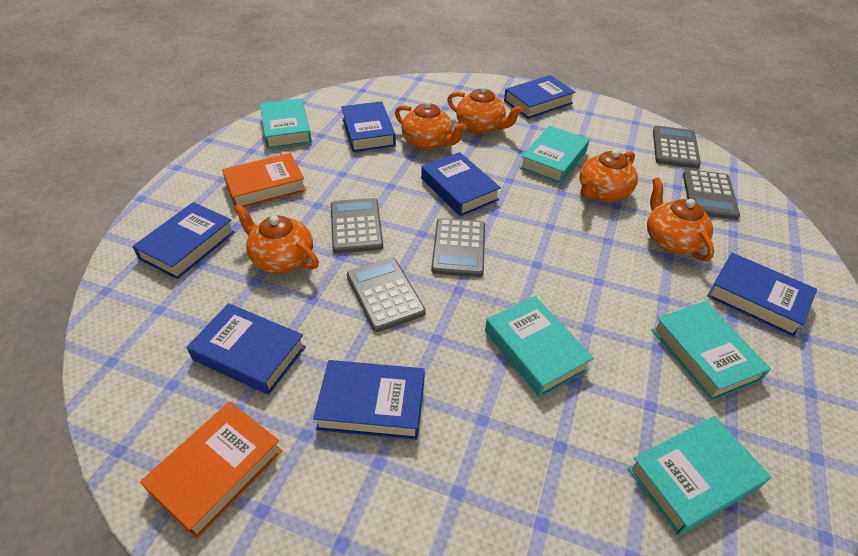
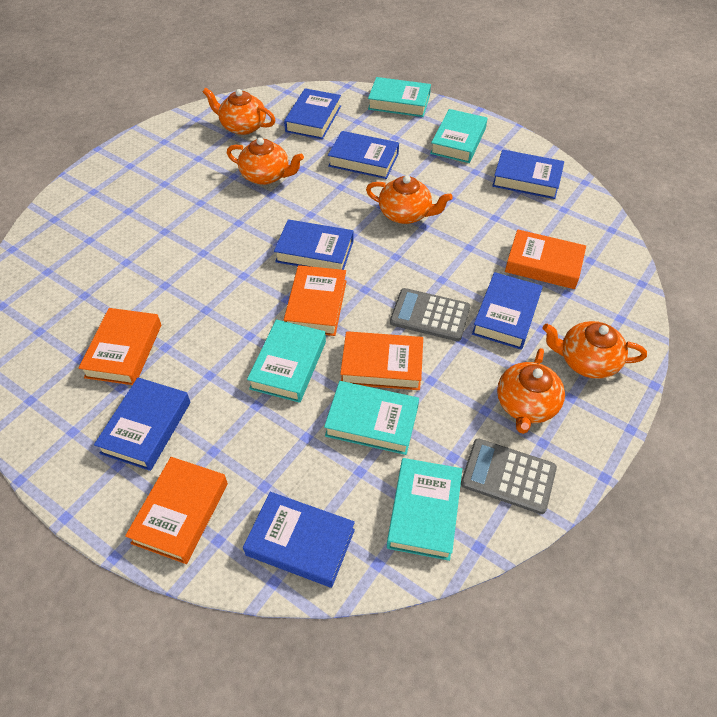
grey calculator: [331,198,383,254] [347,258,426,332] [431,218,485,277] [653,126,701,169] [683,169,740,220] = 5 -> [390,288,470,341] [461,439,557,514] = 2
orange book: [140,402,283,539] [222,153,306,207] = 2 -> [79,308,161,385] [125,457,228,564] [284,265,347,336] [340,331,423,390] [505,229,586,289] = 5

